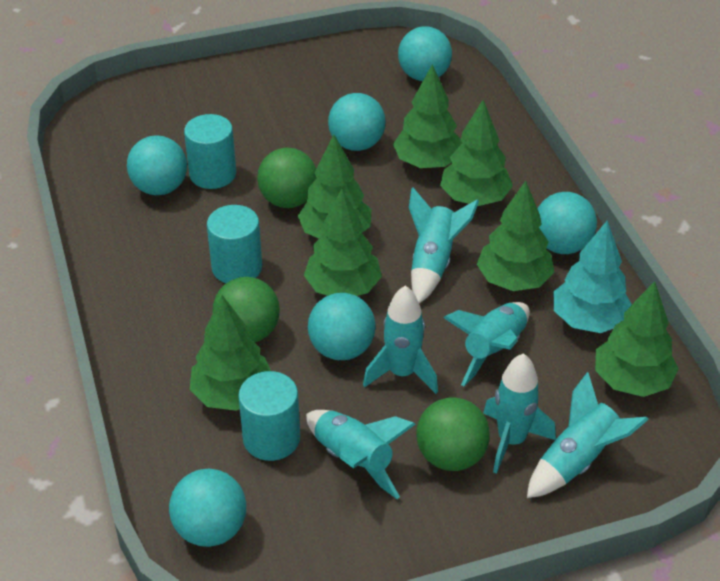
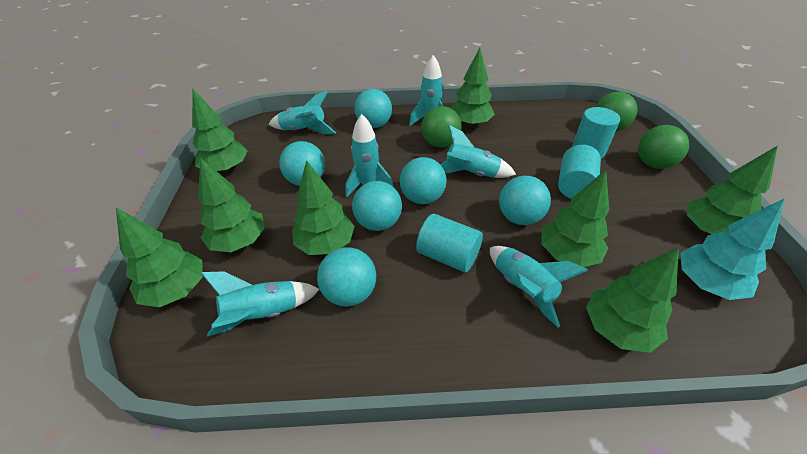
green tree: [190,295,271,411] [298,135,371,239] [304,189,382,296] [393,64,462,168] [440,100,513,206] [477,181,554,291] [595,281,679,397] = 7 -> [116,208,203,307] [192,89,248,172] [198,158,265,252] [292,160,354,255] [451,48,495,127] [541,170,609,267] [586,247,679,353] [686,145,778,235] = 8

